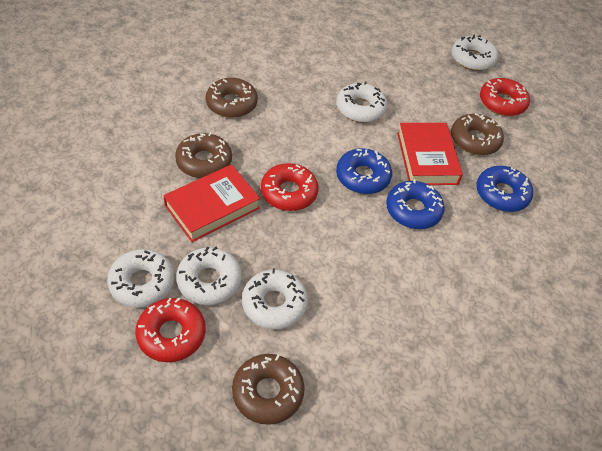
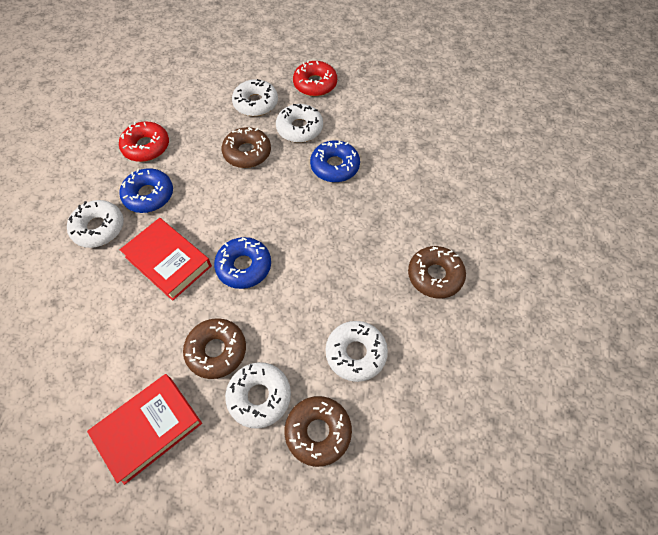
red donut: [135,298,206,362] [261,163,319,211] [480,78,530,116] = 3 -> [119,122,169,162] [293,60,337,96] = 2

